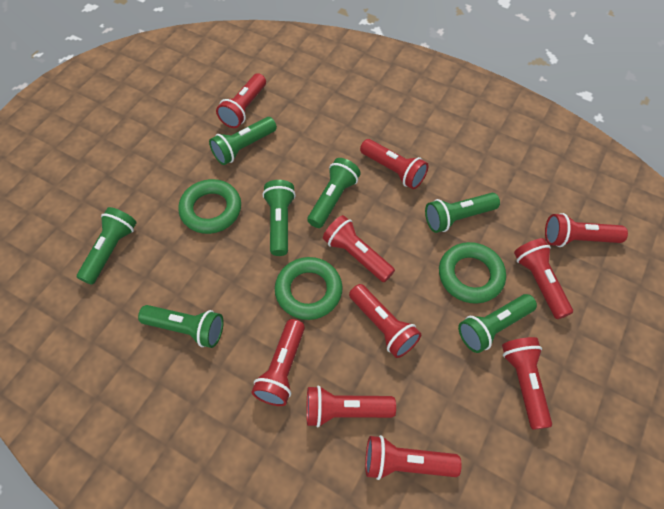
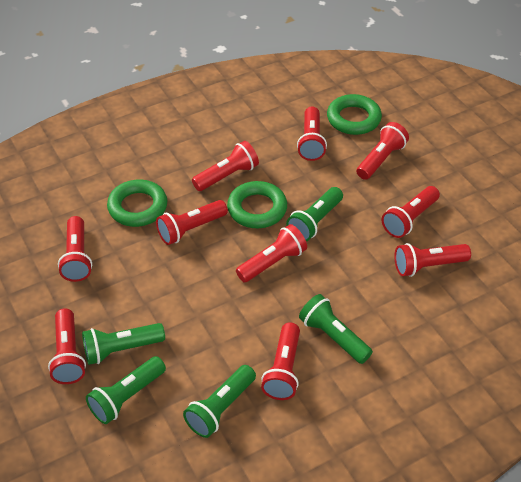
green flashlight: [77,207,137,285] [138,305,224,348] [209,117,277,165] [263,180,296,256] [307,158,361,228] [425,193,500,233] [458,294,537,353] = 7 -> [82,323,165,365] [86,356,166,424] [183,365,256,438] [286,187,343,241] [299,294,373,364] = 5

